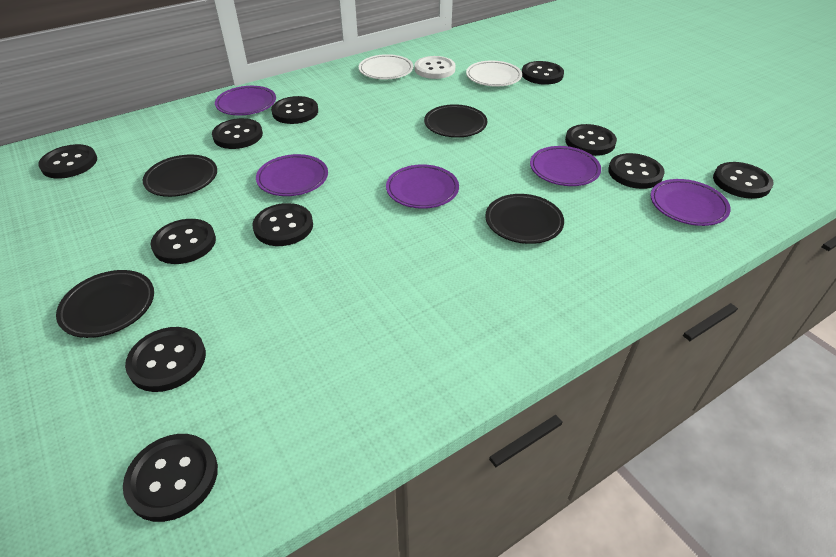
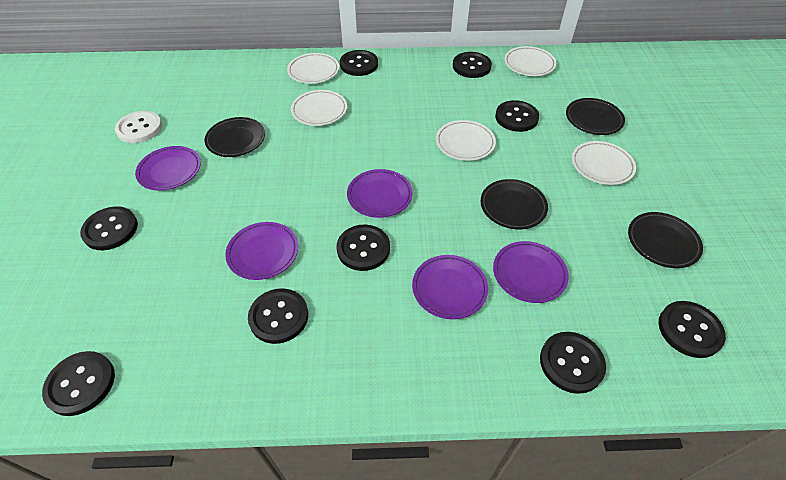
black button: [38,144,97,179] [123,434,218,522] [125,327,206,392] [150,219,216,264] [212,118,263,149] [252,203,313,246] [271,96,318,124] [522,61,564,85] [565,124,617,156] [608,153,665,189] [713,162,774,199] = 11 -> [42,351,115,416] [80,206,138,250] [248,288,308,344] [337,225,390,271] [340,50,378,76] [453,52,492,78] [495,100,539,132] [540,332,606,394] [658,301,726,358] = 9
white plate: [359,54,413,79] [466,61,522,87] = 2 -> [287,53,339,84] [291,90,347,126] [436,120,496,161] [504,46,556,76] [572,141,636,185] = 5

